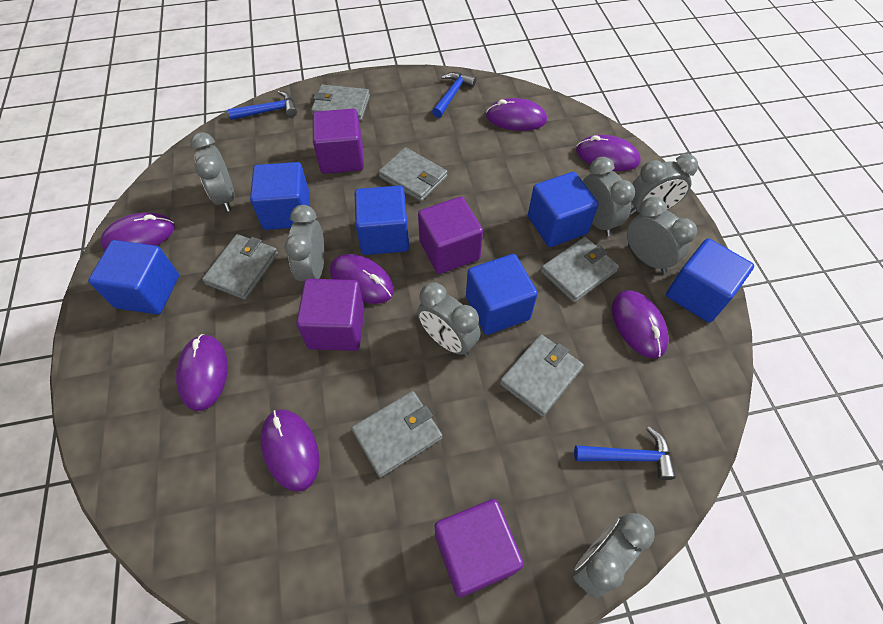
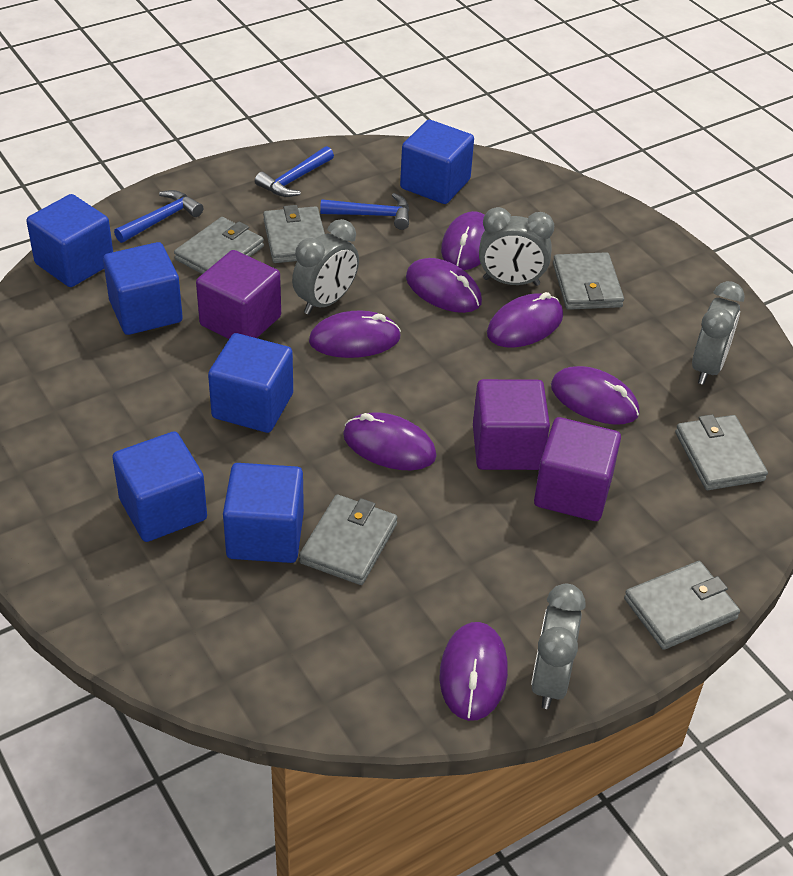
grey clock: [190,132,235,212] [284,205,324,281] [417,282,480,356] [573,513,655,599] [583,157,635,236] [627,197,697,273] [630,154,698,215] = 7 -> [292,219,359,315] [479,207,554,286] [531,584,585,709] [692,281,745,385] = 4
purple cube: [296,279,365,351] [313,108,364,174] [418,197,483,274] [435,499,524,598] = 4 -> [196,250,281,339] [473,379,550,470] [534,417,621,521] = 3

